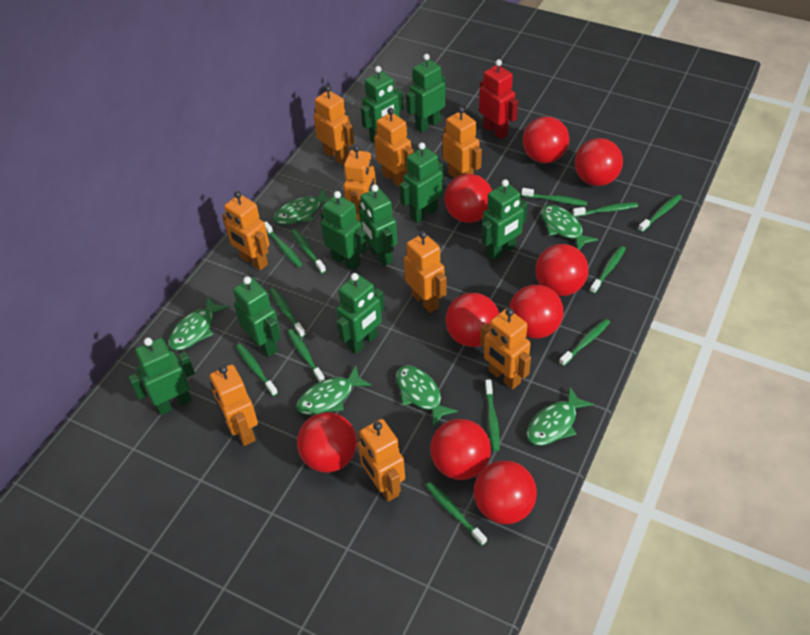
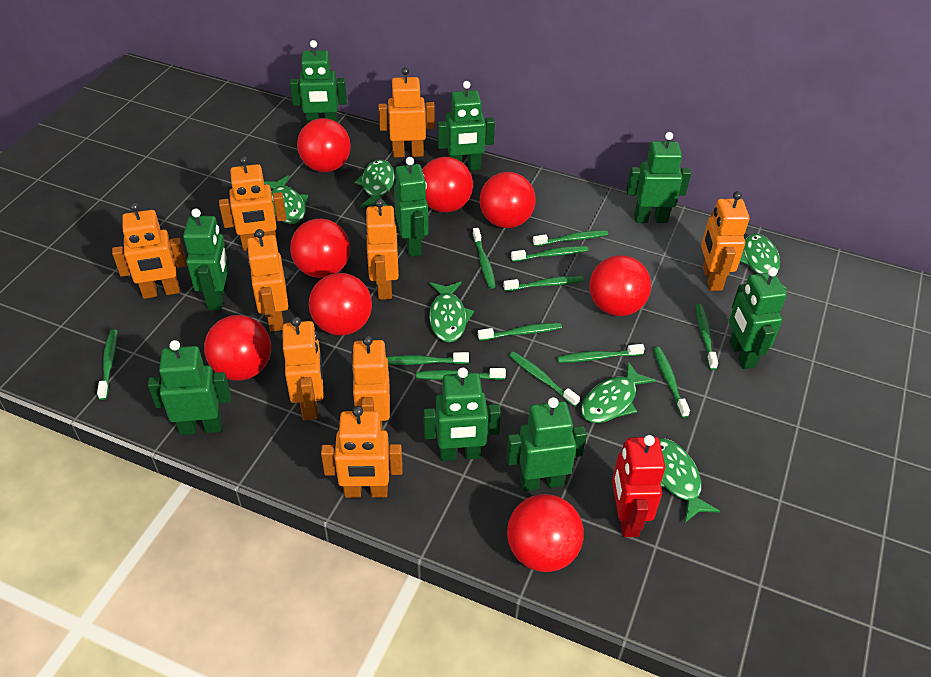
red ball: [297,412,357,473] [430,419,491,480] [444,174,492,223] [446,293,499,347] [474,460,537,524] [509,285,563,339] [523,116,569,163] [535,244,588,296] [575,138,623,186] = 9 -> [204,315,271,381] [290,219,350,278] [297,118,351,172] [309,273,372,336] [422,157,473,213] [480,172,536,228] [507,494,584,572] [589,255,651,316] = 8

